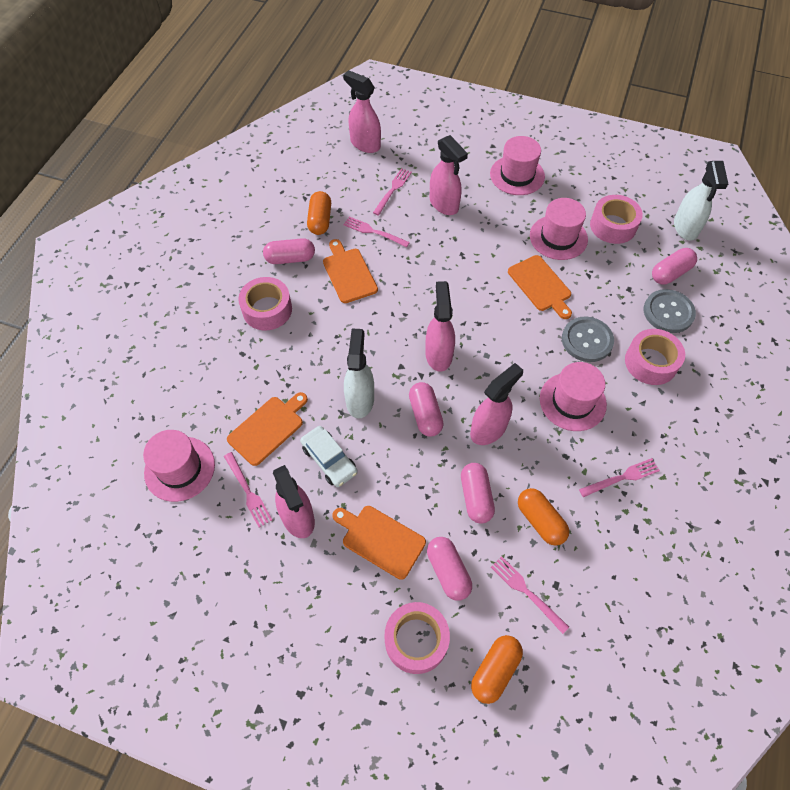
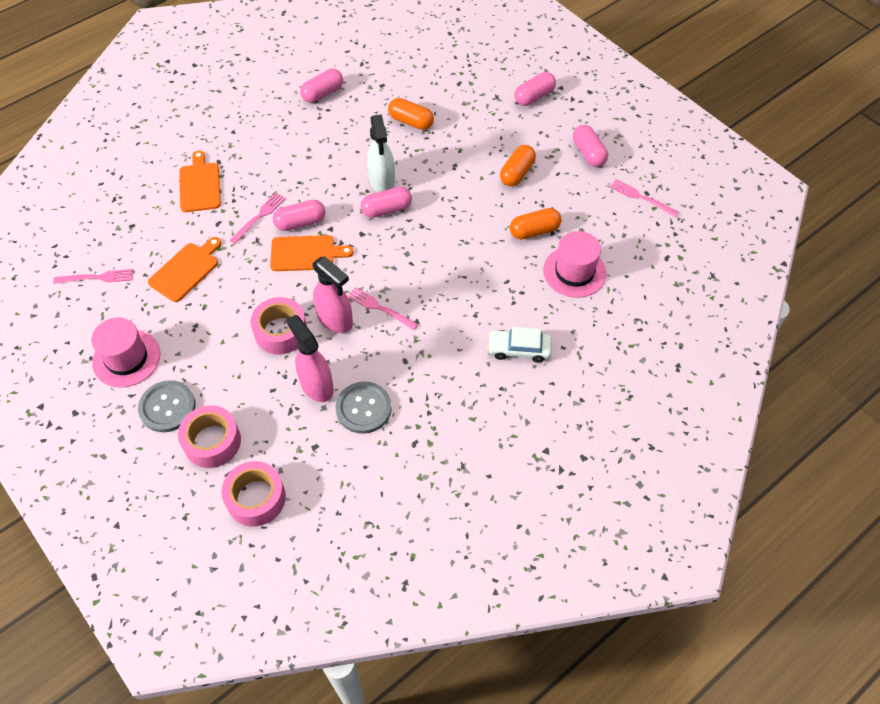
orange cutting board: [227,392,308,466] [323,239,378,303] [332,506,426,580] [508,255,572,319] = 4 -> [148,237,221,302] [179,151,221,212] [270,235,354,271] = 3
pink fork: [224,452,272,527] [343,216,410,247] [373,168,412,216] [491,556,569,634] [579,458,660,497] = 5 -> [53,269,133,284] [229,193,286,244] [347,287,418,330] [610,179,679,217] = 4
pink hat: [143,430,215,502] [490,136,545,195] [530,198,588,260] [540,362,607,431] = 4 -> [91,318,161,388] [543,231,607,298] = 2
pink spray bottle: [273,465,315,538] [343,70,381,153] [425,281,455,372] [430,135,468,215] [470,363,523,445] = 5 -> [286,315,334,402] [312,256,353,333] = 2
pink tape: [238,277,292,330] [385,602,450,674] [590,195,643,244] [625,329,685,385] = 4 -> [178,405,241,468] [222,461,286,527] [250,297,307,354] = 3
white spray bottle: [344,329,374,418] [674,161,728,241] = 2 -> [367,114,395,192] = 1

